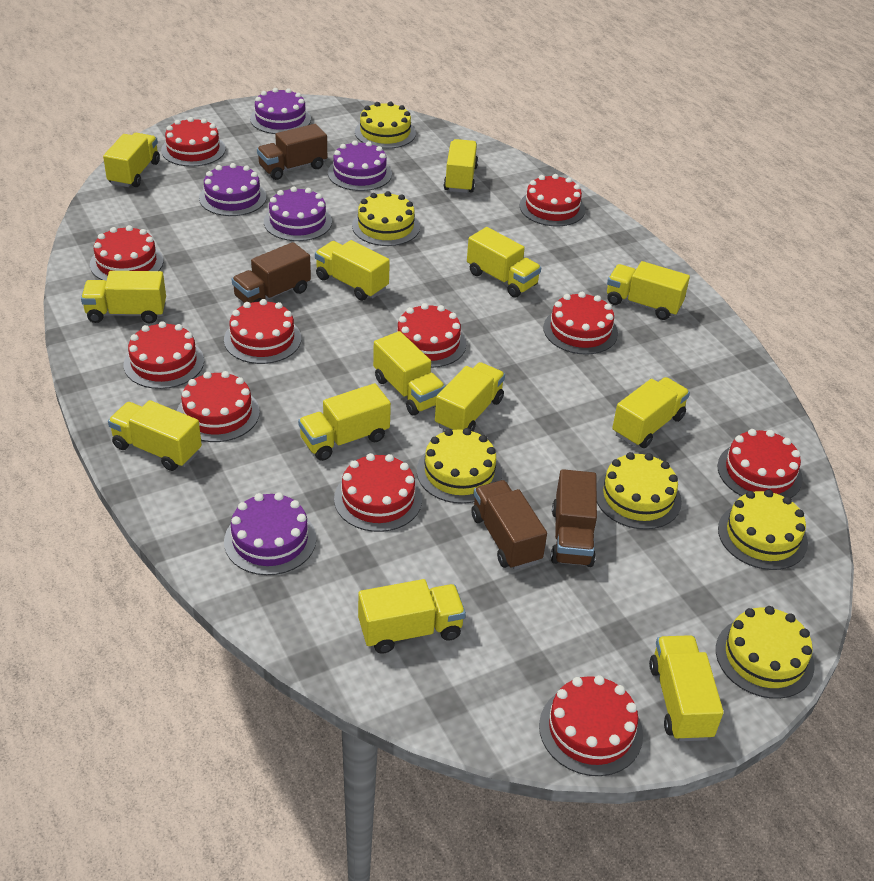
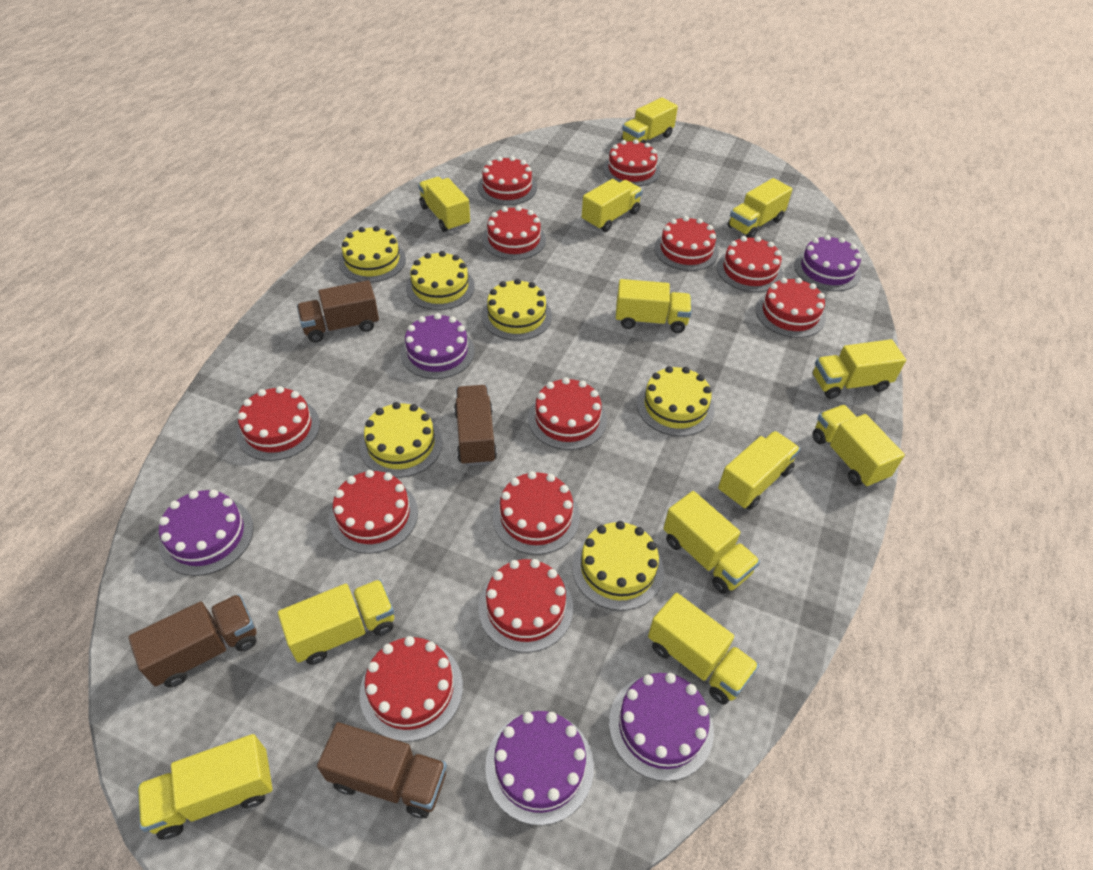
red cake: [90,225,163,281] [124,321,204,389] [161,117,226,167] [177,371,260,442] [224,299,301,364] [334,453,422,532] [392,303,466,368] [520,174,585,226] [539,675,643,776] [543,292,618,355] [717,429,803,498] = 11 -> [236,386,320,461] [329,470,418,554] [359,636,463,742] [478,156,537,205] [478,559,573,653] [482,206,546,260] [492,471,580,555] [528,377,607,450] [603,139,661,187] [654,216,719,271] [717,236,783,292] [756,278,826,338] = 12
yellow truck: [81,271,166,324] [103,133,160,187] [108,400,202,471] [298,383,391,461] [315,240,390,301] [358,579,466,654] [373,331,445,416] [435,362,505,431] [444,139,478,193] [467,227,541,298] [607,261,690,320] [612,377,690,448] [649,635,724,741] = 13 -> [138,734,272,840] [278,579,394,665] [418,177,470,232] [582,179,643,232] [616,279,692,333] [622,98,678,143] [648,593,759,705] [663,491,760,594] [718,431,800,510] [728,178,793,238] [812,405,905,488] [813,339,906,399] = 12

